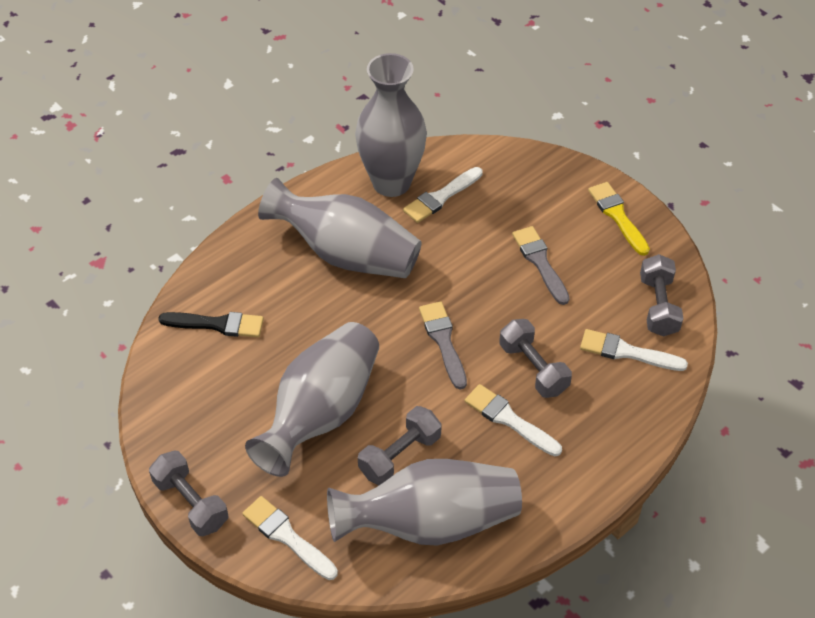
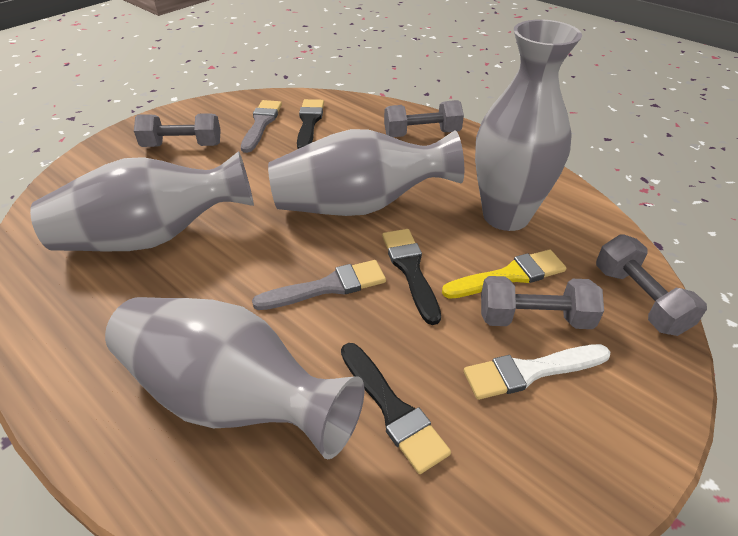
black brush: [158,312,264,337] = 1 -> [297,99,324,149] [341,343,451,474] [382,229,441,325] = 3
white brush: [242,496,338,580] [403,167,483,223] [465,384,562,456] [580,329,688,371] = 4 -> [464,344,610,400] = 1

